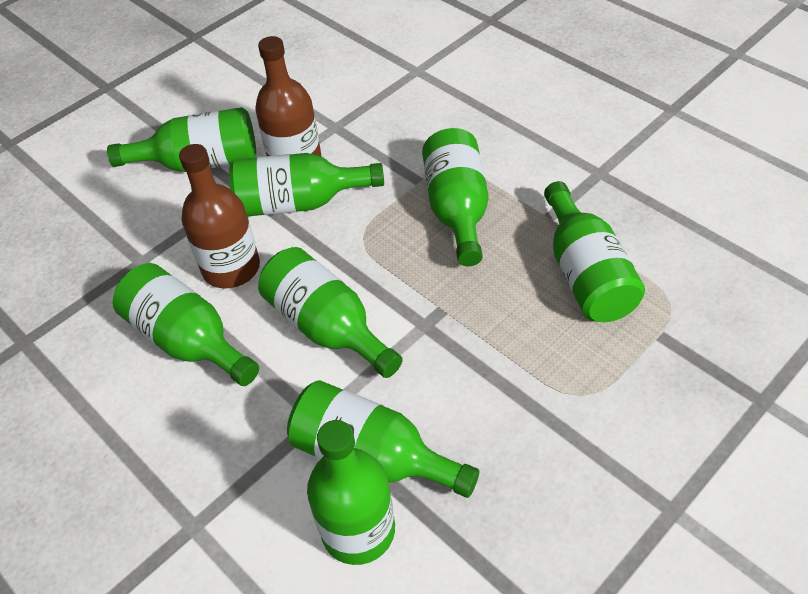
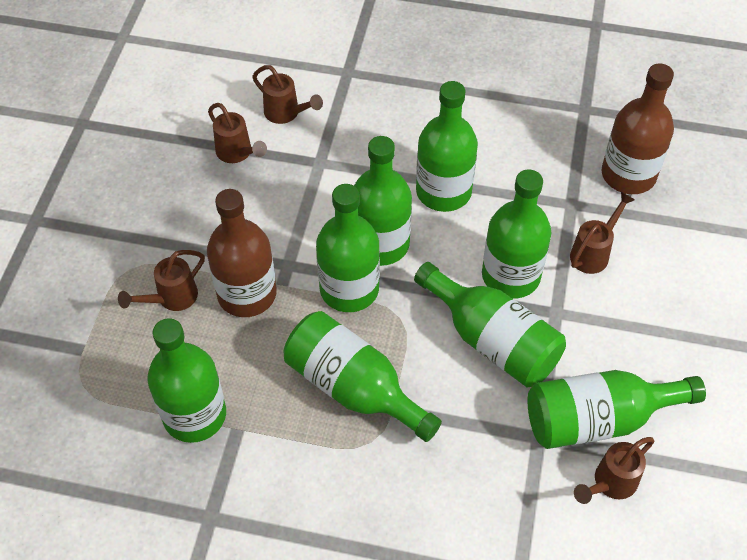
brown watering can: none = 0 -> [118,250,205,311] [208,103,267,163] [252,65,323,124] [570,192,635,274] [574,437,654,504] = 5

